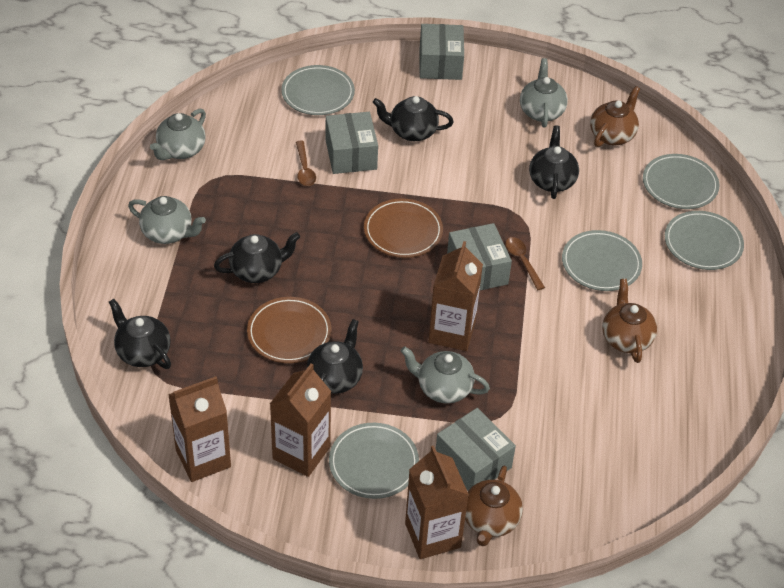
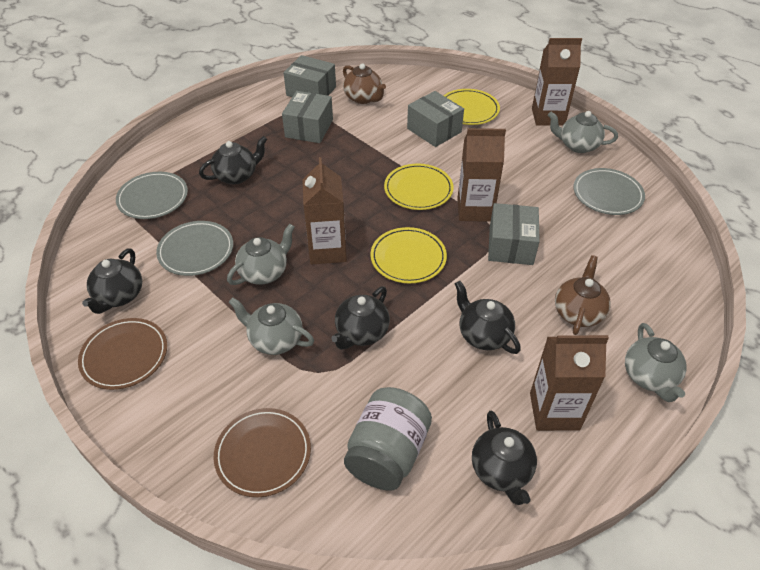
brown spoon: [296,141,316,186] [505,237,545,290] = 2 -> none = 0
brown teapot: [465,466,523,546] [590,86,640,147] [602,279,657,363] = 3 -> [343,63,386,104] [555,255,611,335] = 2
grey jar: none = 0 -> [344,387,432,491] = 1
grey plate: [281,65,355,115] [329,423,419,499] [562,230,642,291] [643,154,719,209] [665,211,744,270] = 5 -> [116,172,188,219] [156,221,233,276] [573,168,645,215] = 3
yellow plate: none = 0 -> [370,227,447,283] [384,164,454,210] [444,89,500,125] = 3

